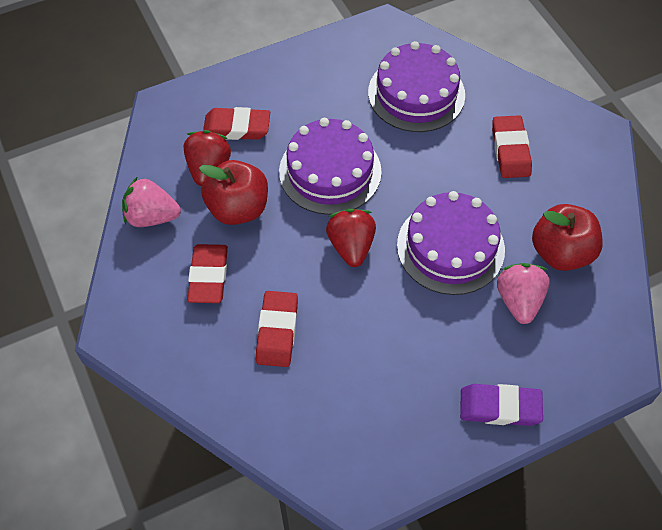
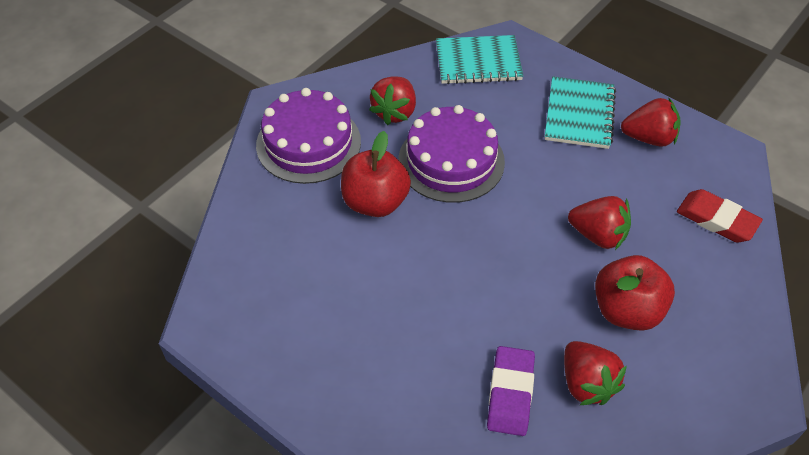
pink strawberry: [122,176,181,227] [497,263,550,324] = 2 -> none = 0
purple cake: [279,118,382,215] [368,41,465,132] [397,191,505,295] = 3 -> [256,88,361,184] [398,105,505,203] = 2
red eraser: [187,244,228,303] [203,107,270,140] [256,291,298,367] [492,115,532,178] = 4 -> [677,189,763,242] = 1
red strawberry: [183,130,231,186] [326,209,376,267] = 2 -> [369,76,416,125] [564,341,627,405] [568,196,631,250] [621,97,681,147] = 4
turquoise notebook: none = 0 -> [436,35,523,84] [545,76,616,149] = 2

